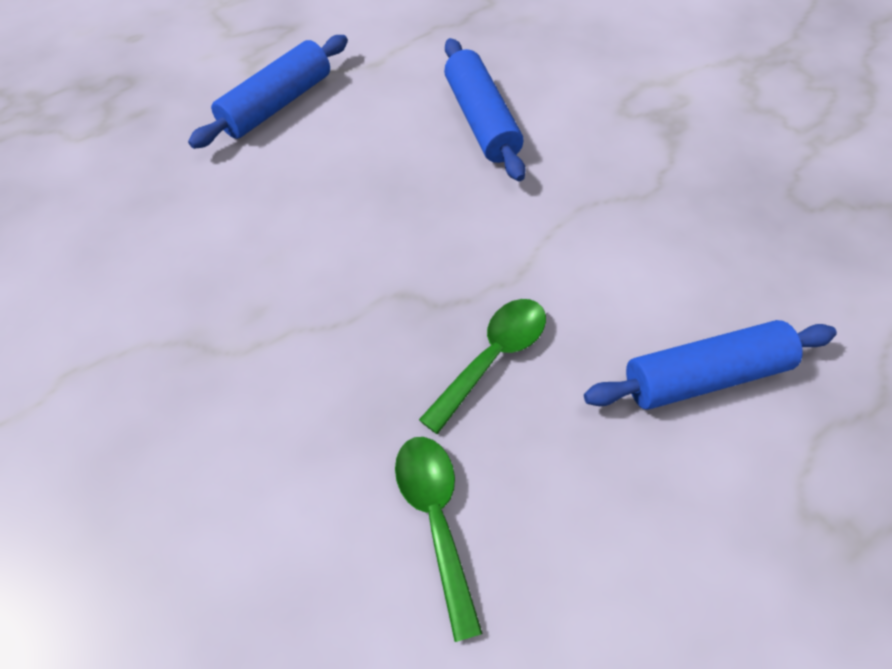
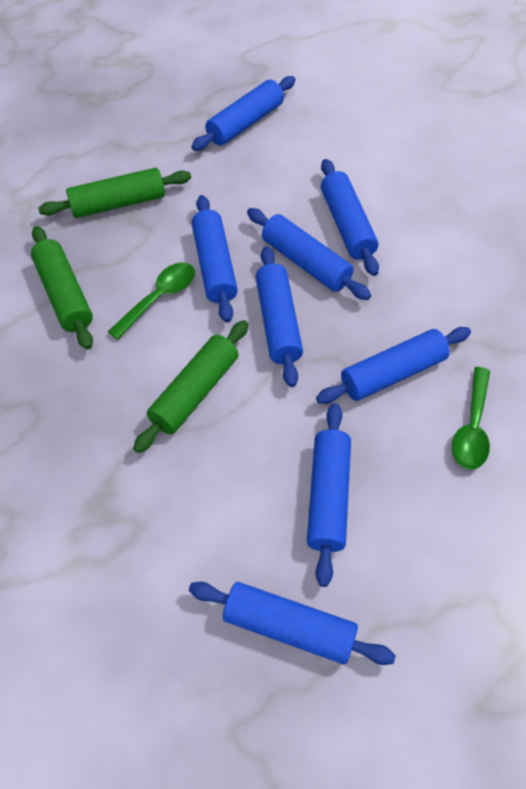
blue rolling pin: [188,35,348,149] [444,38,526,182] [584,320,837,410] = 3 -> [189,582,396,665] [191,76,296,151] [192,195,238,322] [247,208,371,300] [256,246,303,387] [307,403,351,587] [316,327,471,404] [321,159,379,276] = 8
green rolling pin: none = 0 -> [31,226,93,350] [38,168,191,218] [133,320,248,453] = 3

